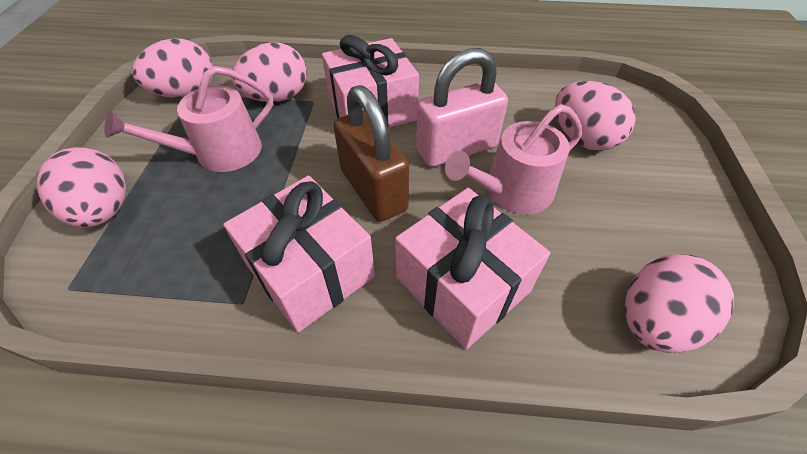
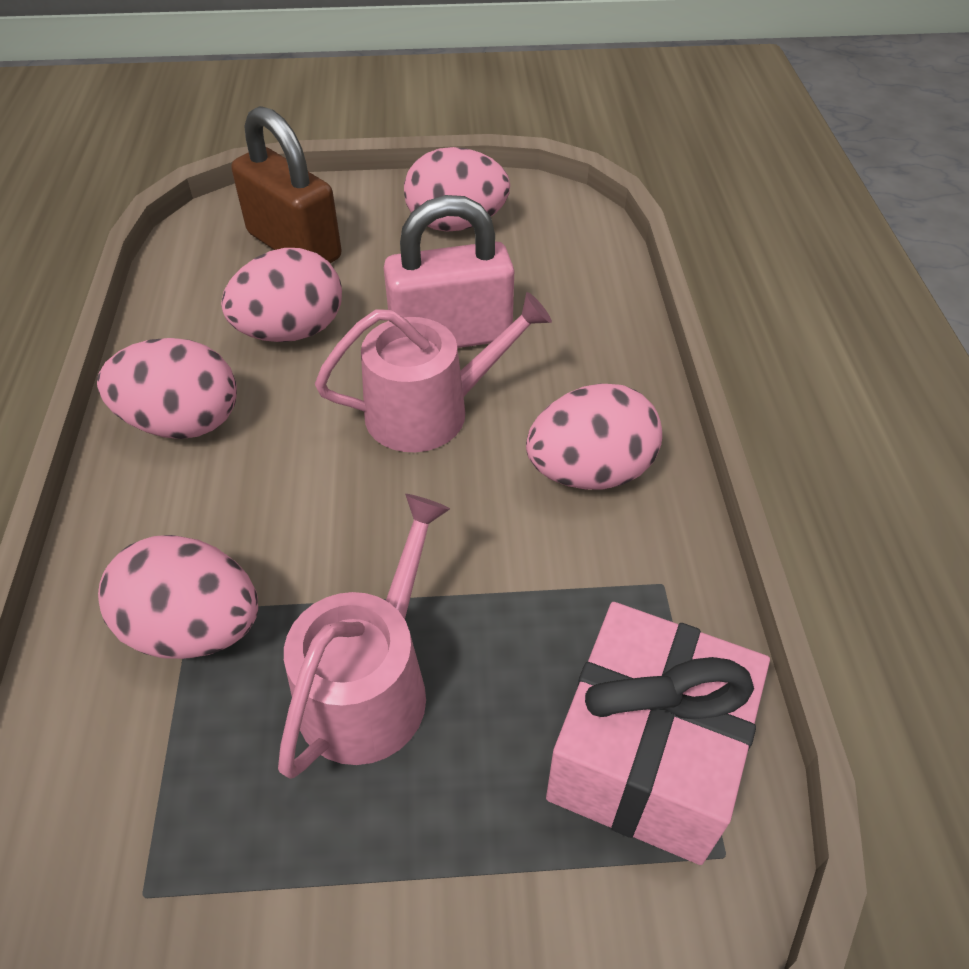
pink gift: [223,176,375,333] [322,35,419,128] [395,188,550,349] = 3 -> [546,602,770,865] = 1

